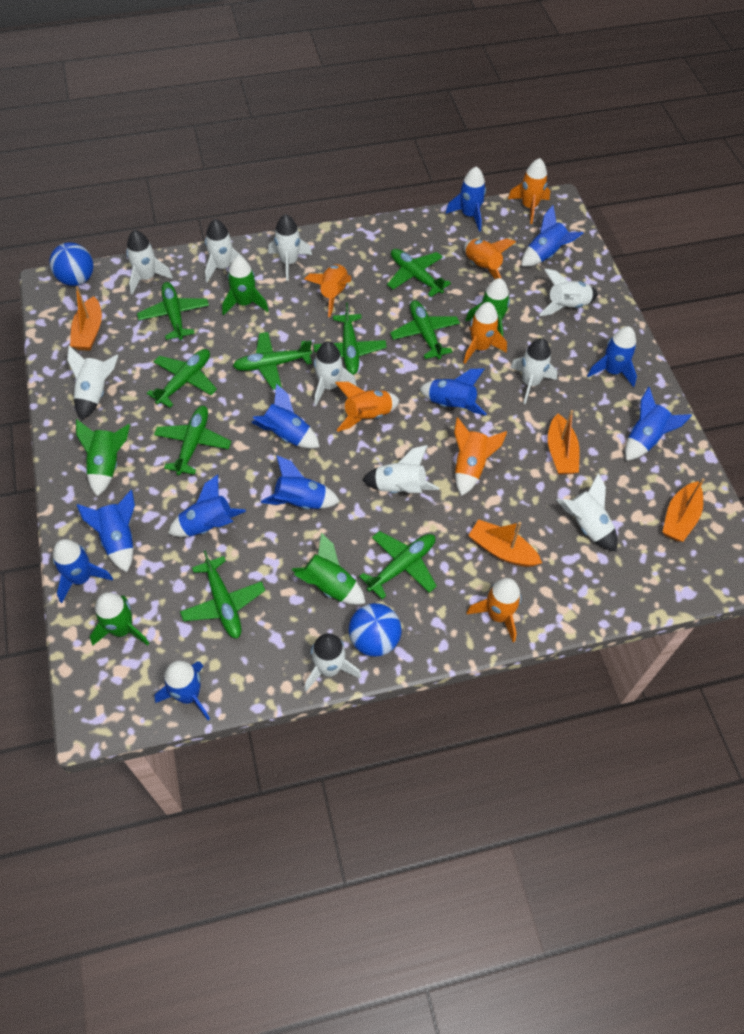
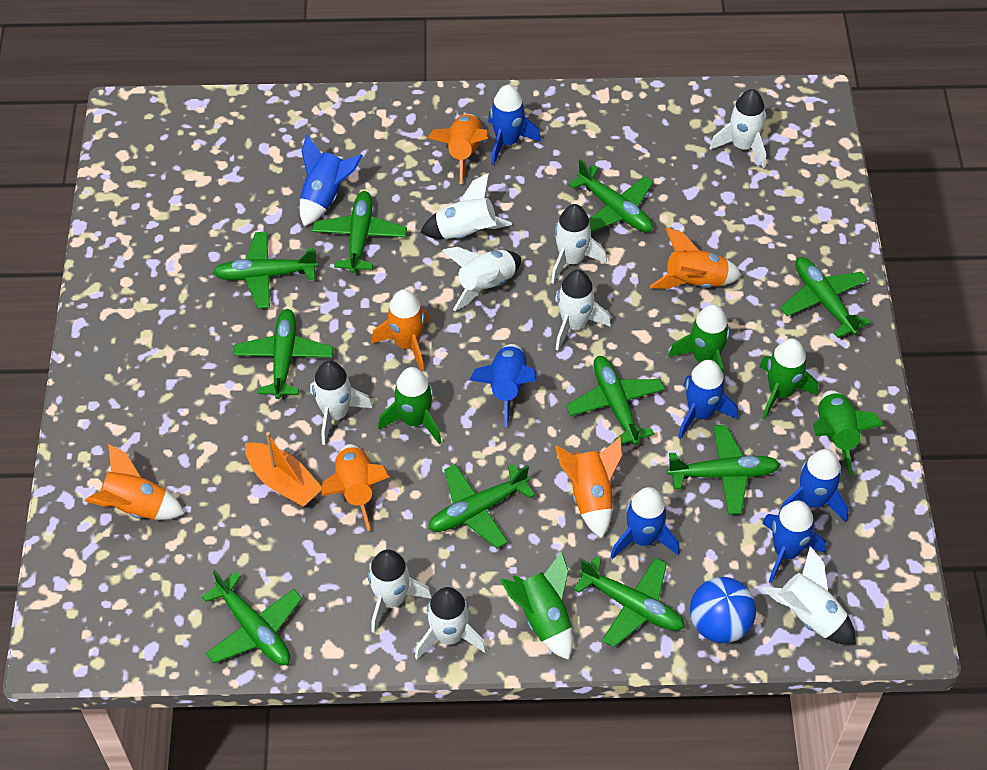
blue ball: [49,243,94,286] [349,603,402,657] = 2 -> [690,577,756,643] = 1
blue rocket: [53,539,113,603] [77,490,135,572] [154,661,210,720] [168,475,246,537] [251,384,320,448] [261,455,340,509] [419,368,487,415] [446,166,486,231] [521,205,583,267] [587,326,637,387] [625,387,692,461] = 11 -> [300,134,363,226] [469,344,536,427] [488,85,541,165] [610,487,680,559] [678,360,738,439] [762,501,826,583] [778,449,849,522] = 7
green plane: [137,282,209,340] [147,349,217,408] [154,406,231,475] [180,550,265,639] [233,332,312,390] [314,302,387,375] [359,531,437,599] [387,249,451,297] [390,300,460,359] = 9 -> [202,570,302,665] [213,231,318,309] [233,309,333,399] [312,191,407,273] [428,464,535,549] [566,356,665,445] [568,159,653,232] [573,556,685,647] [667,425,780,515] [780,257,871,338] = 10
orange boat: [70,286,102,351] [468,519,542,567] [548,410,579,475] [663,478,705,542] = 4 -> [245,432,322,507] = 1
orange rocket: [305,264,352,317] [335,382,400,432] [454,418,507,496] [463,302,507,364] [464,238,516,279] [466,578,521,642] [508,158,550,224] = 7 -> [85,444,185,520] [322,444,390,531] [371,289,430,372] [428,114,489,184] [555,436,623,538] [650,228,742,289] = 6
white rocket: [67,346,118,421] [126,230,173,295] [205,219,245,282] [268,214,312,281] [304,633,361,692] [314,341,357,406] [362,445,439,493] [510,338,558,404] [539,269,598,316] [557,473,618,552] = 10 -> [310,361,373,445] [368,549,432,633] [415,587,487,659] [420,173,512,239] [442,247,521,311] [551,204,607,284] [555,270,611,351] [710,89,766,168] [762,546,856,645] = 9

